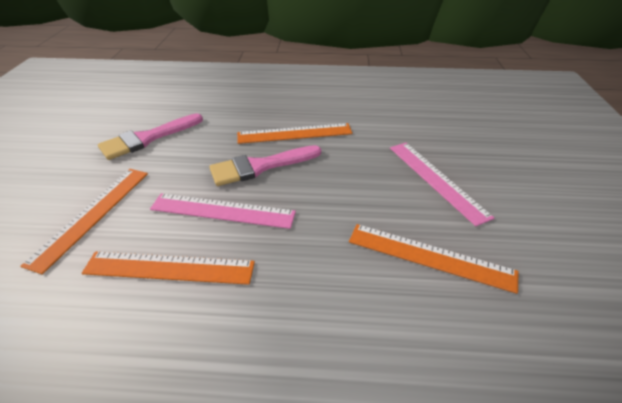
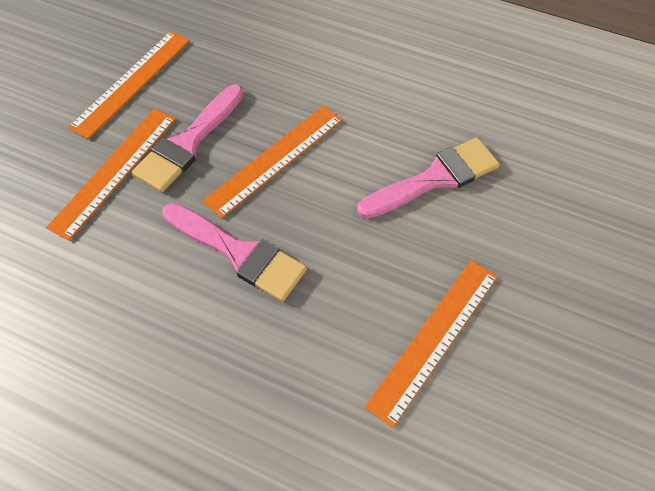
pink brush: [98,113,203,160] [209,145,321,186] = 2 -> [132,84,244,192] [162,203,307,301] [357,137,500,219] = 3
pink ruler: [150,193,296,229] [390,143,494,226] = 2 -> none = 0

